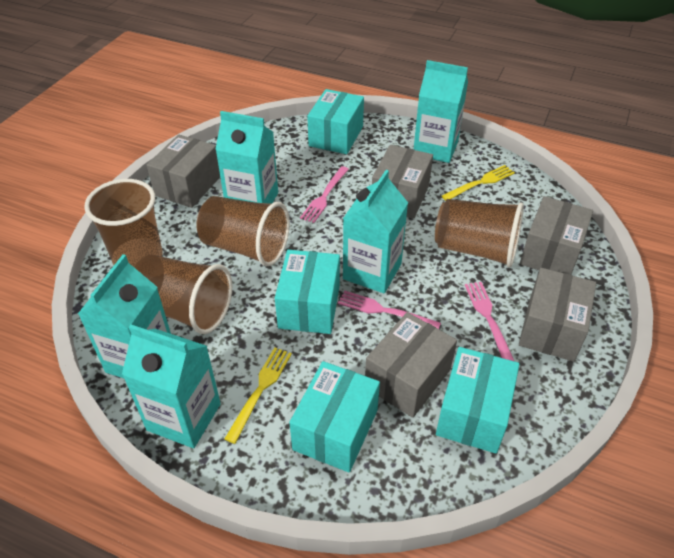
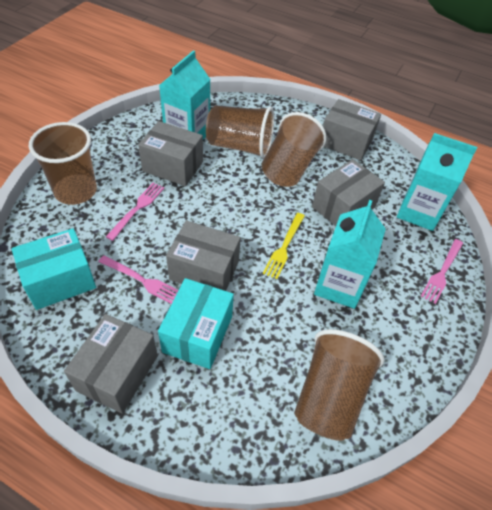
turquoise box: [275,250,340,334] [289,361,380,472] [307,89,364,154] [436,347,519,453] = 4 -> [12,228,96,310] [158,278,234,369] = 2
turquoise carton: [78,254,171,378] [122,324,221,448] [215,111,278,204] [343,170,408,293] [414,60,468,163] = 5 -> [159,50,210,139] [314,200,386,309] [397,133,477,231] = 3
yellow fork: [225,348,292,444] [442,165,515,201] = 2 -> [263,213,305,279] = 1

